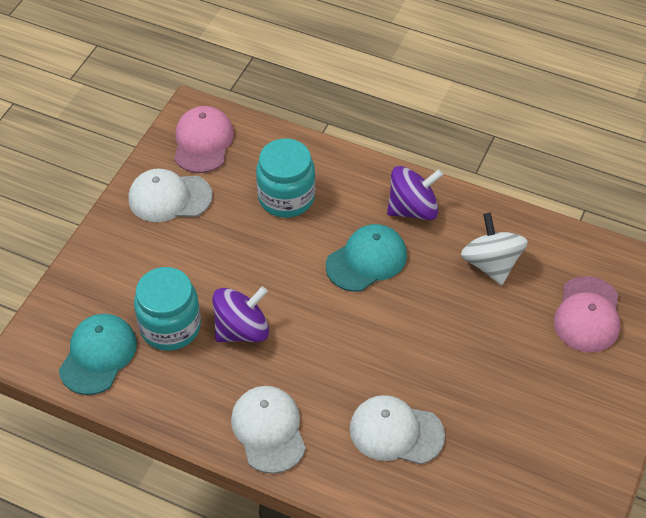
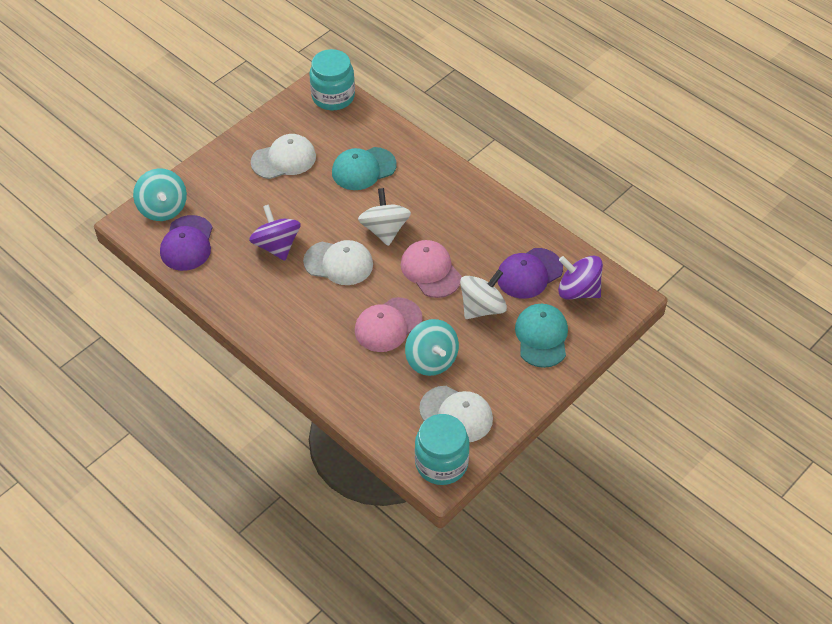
purple cap: none = 0 -> [160,215,213,271] [497,248,563,299] = 2
turquoise spinning top: none = 0 -> [133,168,187,221] [405,319,459,376] = 2
white spinning top: [461,213,528,285] = 1 -> [358,188,411,246] [460,269,507,319] = 2

